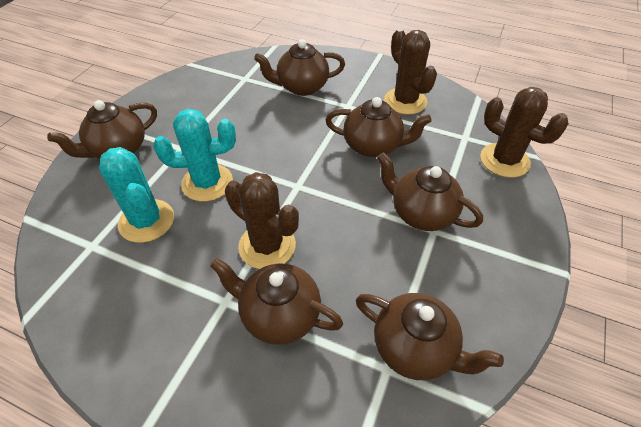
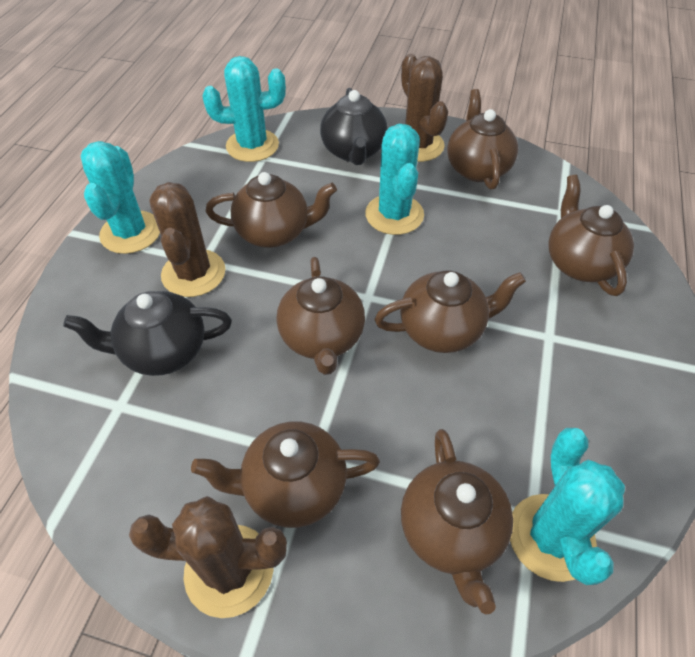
black teapot: none = 0 -> [63,291,232,376] [320,88,387,165] = 2
brown teapot: [47,100,157,159] [210,258,343,345] [254,39,345,96] [325,97,432,157] [356,293,504,380] [377,152,483,231] = 6 -> [191,421,380,528] [205,172,337,248] [277,257,365,375] [374,270,526,353] [401,429,513,614] [447,89,518,190] [548,175,634,296] = 7
turquoise cactus: [99,147,174,243] [153,109,236,202] = 2 -> [81,141,160,254] [203,56,286,162] [365,124,424,235] [510,428,625,585] = 4

